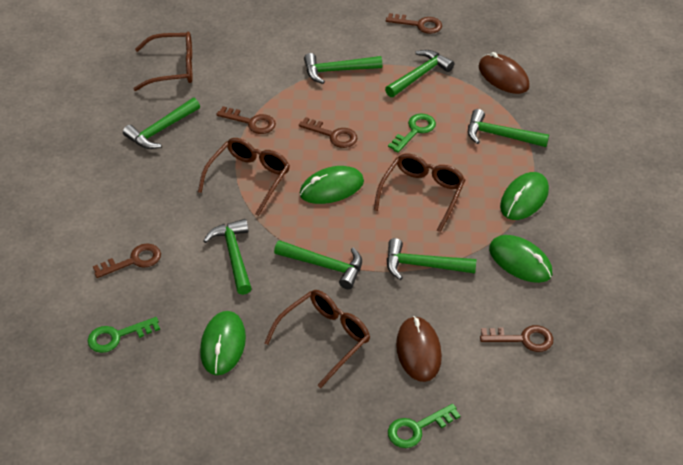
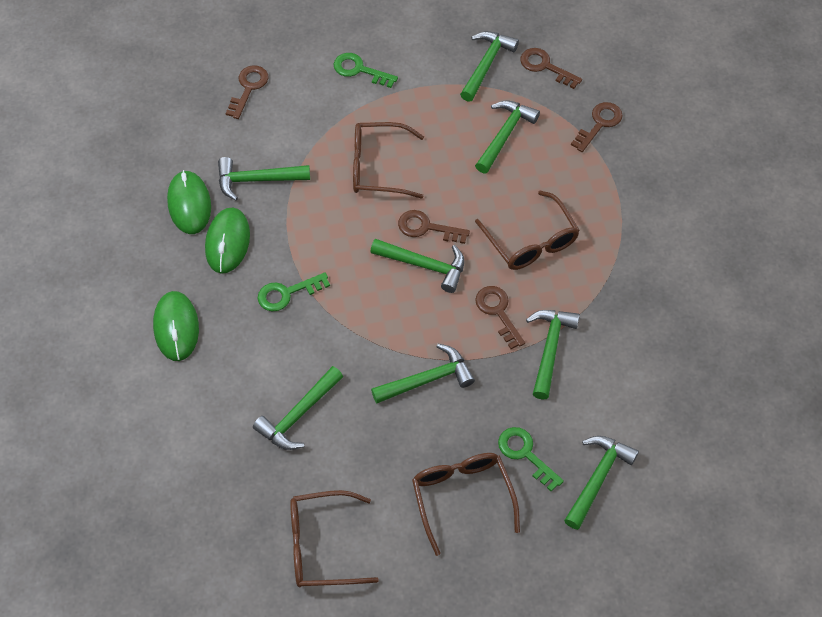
brown mouse: [396,316,442,382] [479,52,530,94] = 2 -> none = 0
green hammer: [123,98,200,149] [203,219,252,295] [274,240,362,289] [304,53,382,84] [385,50,454,97] [387,238,477,280] [468,109,549,147] = 7 -> [218,157,310,201] [253,366,343,450] [370,239,464,293] [371,344,475,404] [460,31,519,102] [475,100,540,173] [526,310,580,400] [564,436,639,530] = 8
green mouse: [200,311,246,375] [300,166,364,204] [489,235,552,283] [500,172,549,220] = 4 -> [153,291,199,361] [167,170,211,234] [205,208,250,274] = 3

